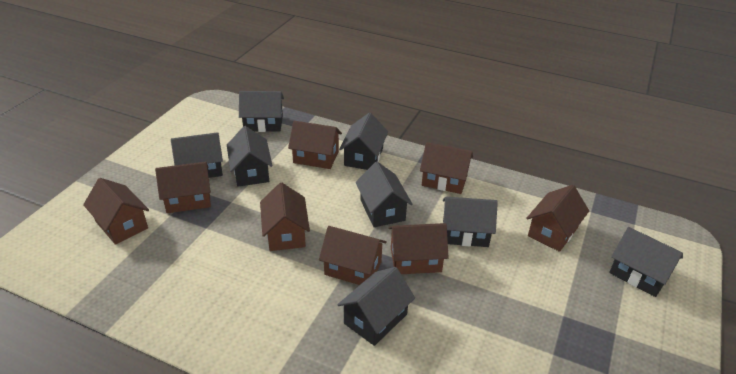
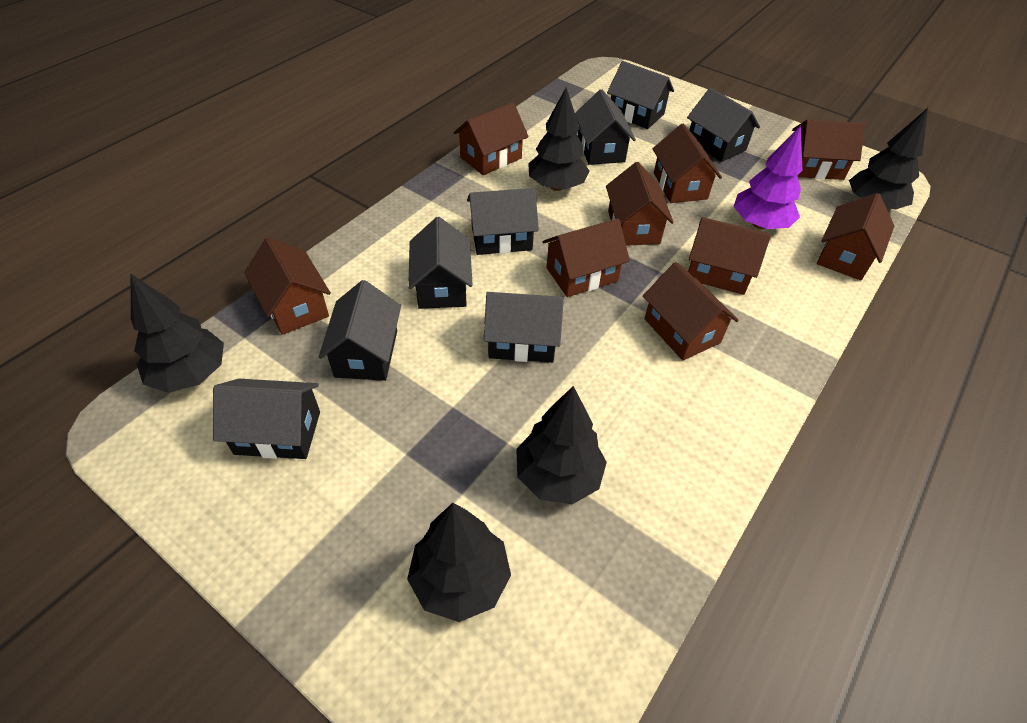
black tree: none = 0 -> [131,274,224,393] [407,503,511,622] [516,386,607,504] [528,87,590,191] [849,108,928,210] = 5
brown house: [83,178,149,245] [155,162,211,213] [260,183,310,251] [288,121,342,169] [319,226,387,285] [388,223,449,274] [420,142,473,194] [526,185,589,252] = 8 -> [244,237,331,335] [454,102,529,175] [542,219,630,297] [606,162,674,246] [643,262,739,360] [653,124,722,203] [688,217,771,295] [792,120,865,180] [817,193,894,280] = 9
purple tree: none = 0 -> [733,125,803,229] = 1

